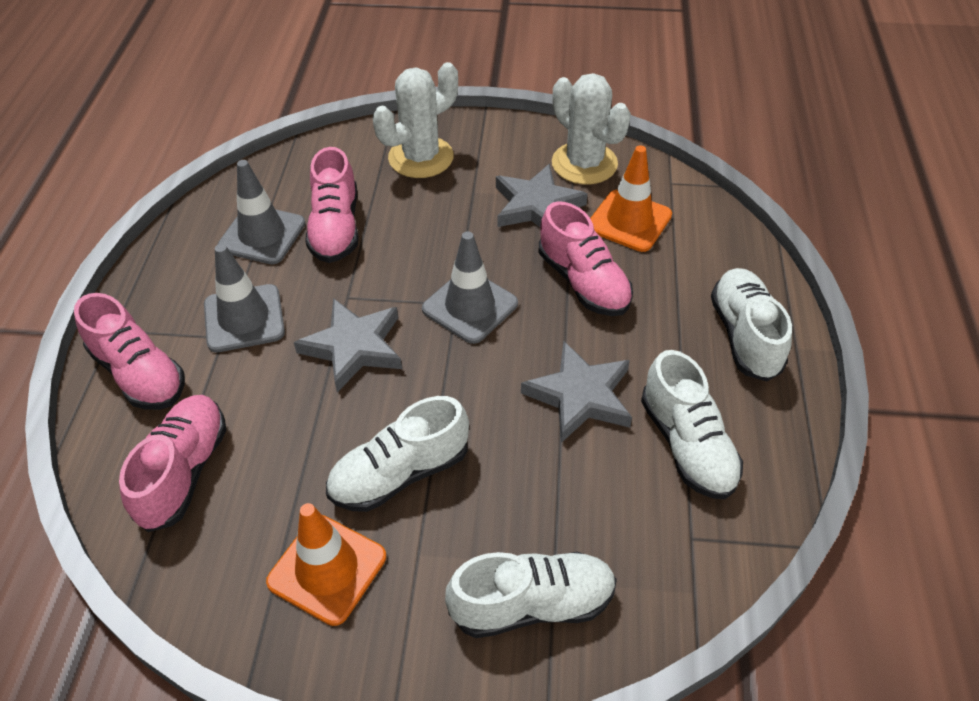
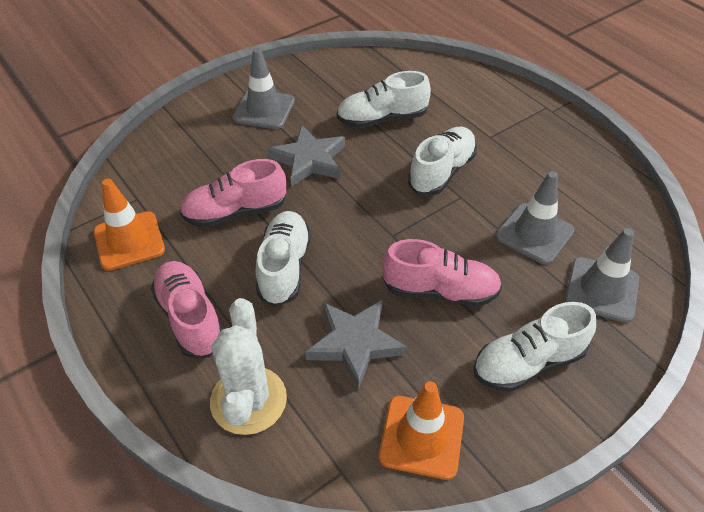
grey star: [294,298,402,393] [496,164,588,227] [521,341,632,443] = 3 -> [268,125,345,187] [305,300,407,390] = 2
pink shoe: [74,293,185,410] [119,395,226,532] [305,147,359,263] [538,201,633,316] = 4 -> [151,261,222,358] [180,159,286,228] [382,239,502,307] = 3
white cactus: [373,62,458,178] [552,73,631,185] = 2 -> [210,298,287,435] = 1

